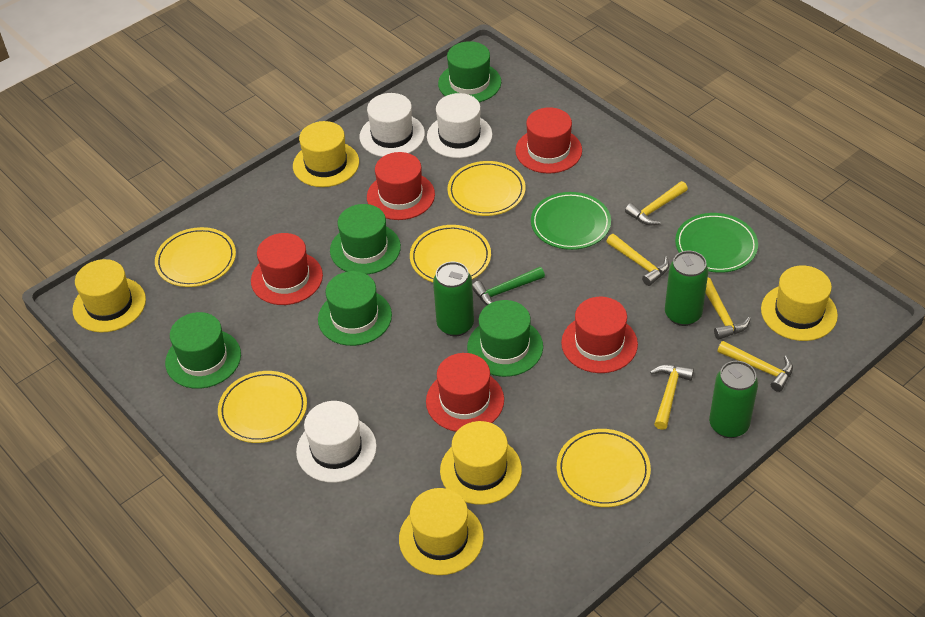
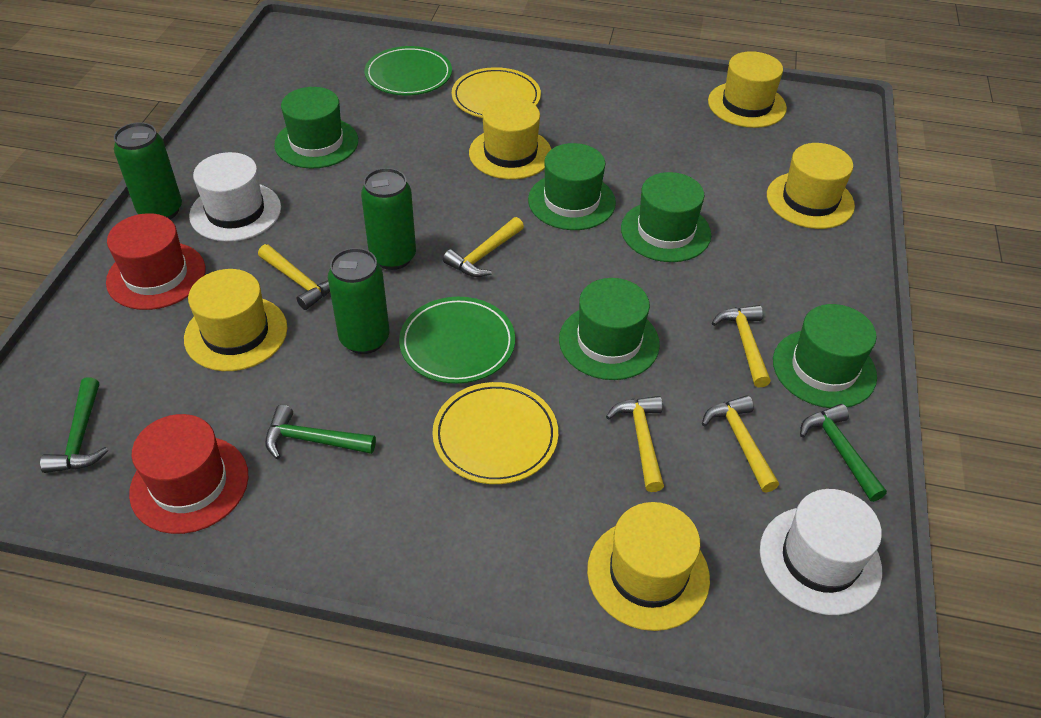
green hammer: [472,267,545,305] = 1 -> [40,377,108,473] [265,405,376,459] [800,404,887,502] = 3
red hat: [251,233,323,305] [367,152,435,220] [426,353,504,432] [515,107,582,174] [561,297,638,373] = 5 -> [106,213,205,310] [129,414,248,534] = 2
white hat: [296,401,377,483] [360,93,425,157] [427,93,493,158] = 3 -> [189,152,281,242] [760,489,882,615] = 2
yellow plate: [155,227,236,287] [218,371,307,443] [410,225,491,282] [447,161,526,216] [557,429,651,507] = 5 -> [432,382,558,484] [452,67,541,118] = 2

